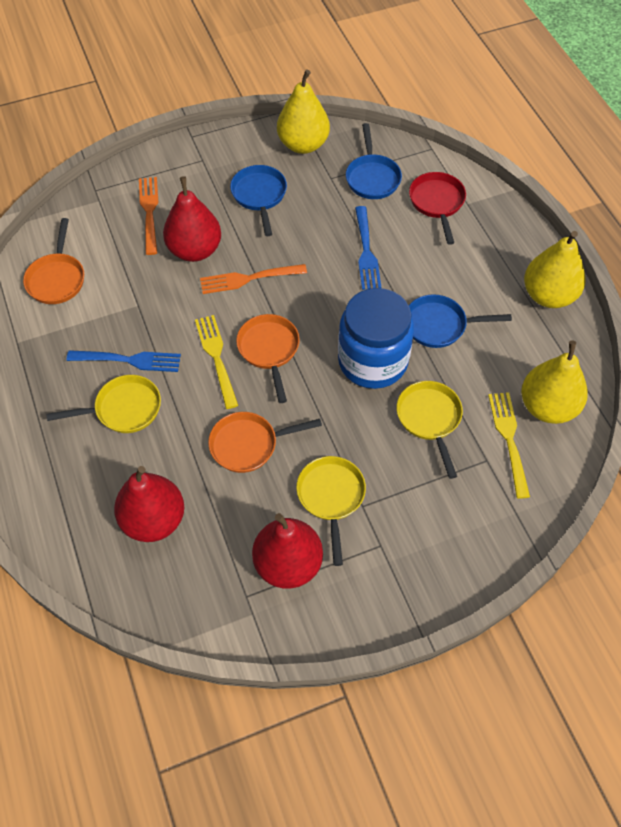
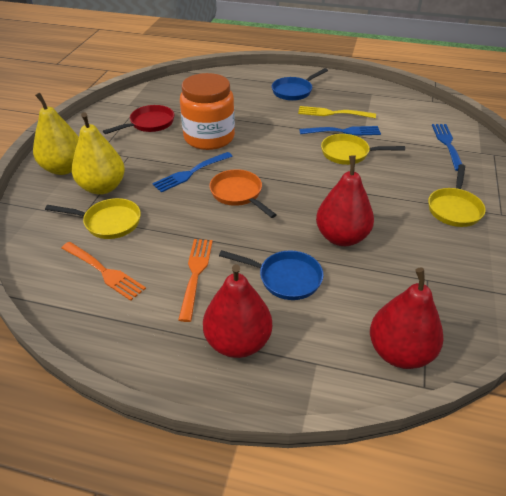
blue fork: [66,350,181,372] [355,206,382,290] = 2 -> [152,152,233,192] [299,126,381,136] [432,124,462,171] = 3
blue jar: [338,288,414,389] = 1 -> none = 0
blue pan: [230,165,287,236] [346,123,402,199] [409,294,512,348] = 3 -> [219,250,323,300] [272,68,328,101] = 2
orange jar: none = 0 -> [180,73,235,150] = 1
orange pan: [23,218,84,304] [208,412,322,473] [236,314,300,403] = 3 -> [209,169,277,218] = 1
yellow fork: [195,315,239,409] [488,392,530,499] = 2 -> [298,106,376,119] = 1
yellow pear: [277,70,330,154] [521,341,588,424] [524,231,586,308] = 3 -> [33,93,79,175] [72,112,125,195] = 2

